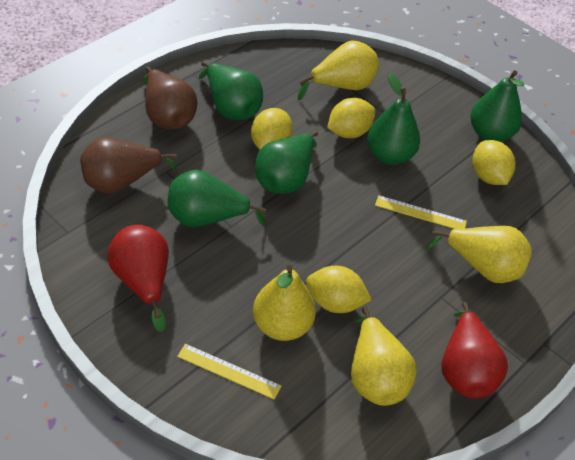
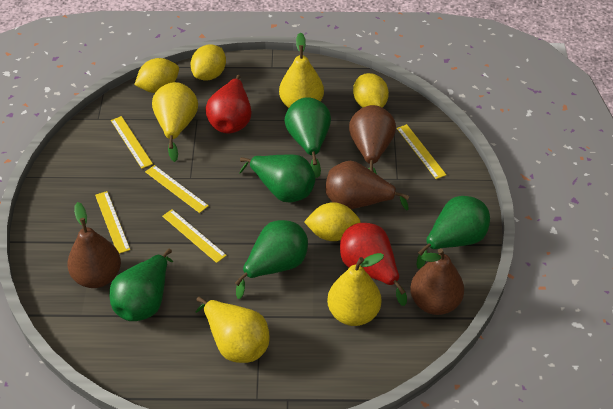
brown pear: [80,137,177,194] [143,66,197,130] = 2 -> [67,202,121,288] [325,161,409,210] [349,105,396,174] [410,248,464,315] = 4
yellow ruler: [177,344,281,400] [375,195,467,229] = 2 -> [95,191,130,254] [111,116,153,169] [145,165,209,213] [162,209,227,263] [397,124,446,179] = 5

